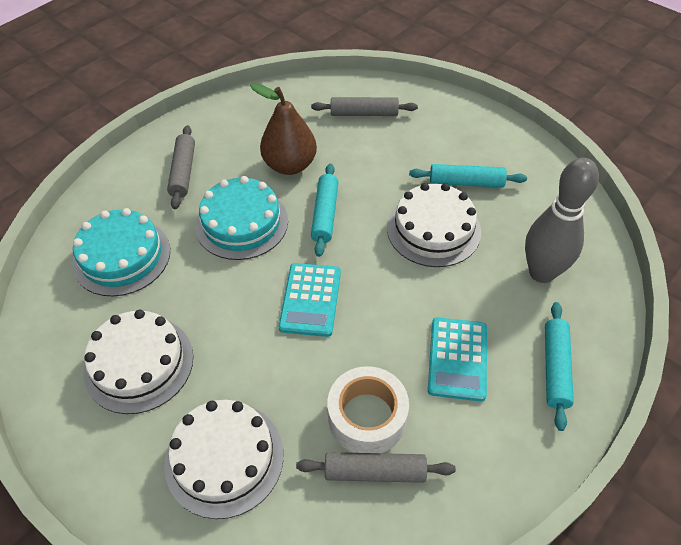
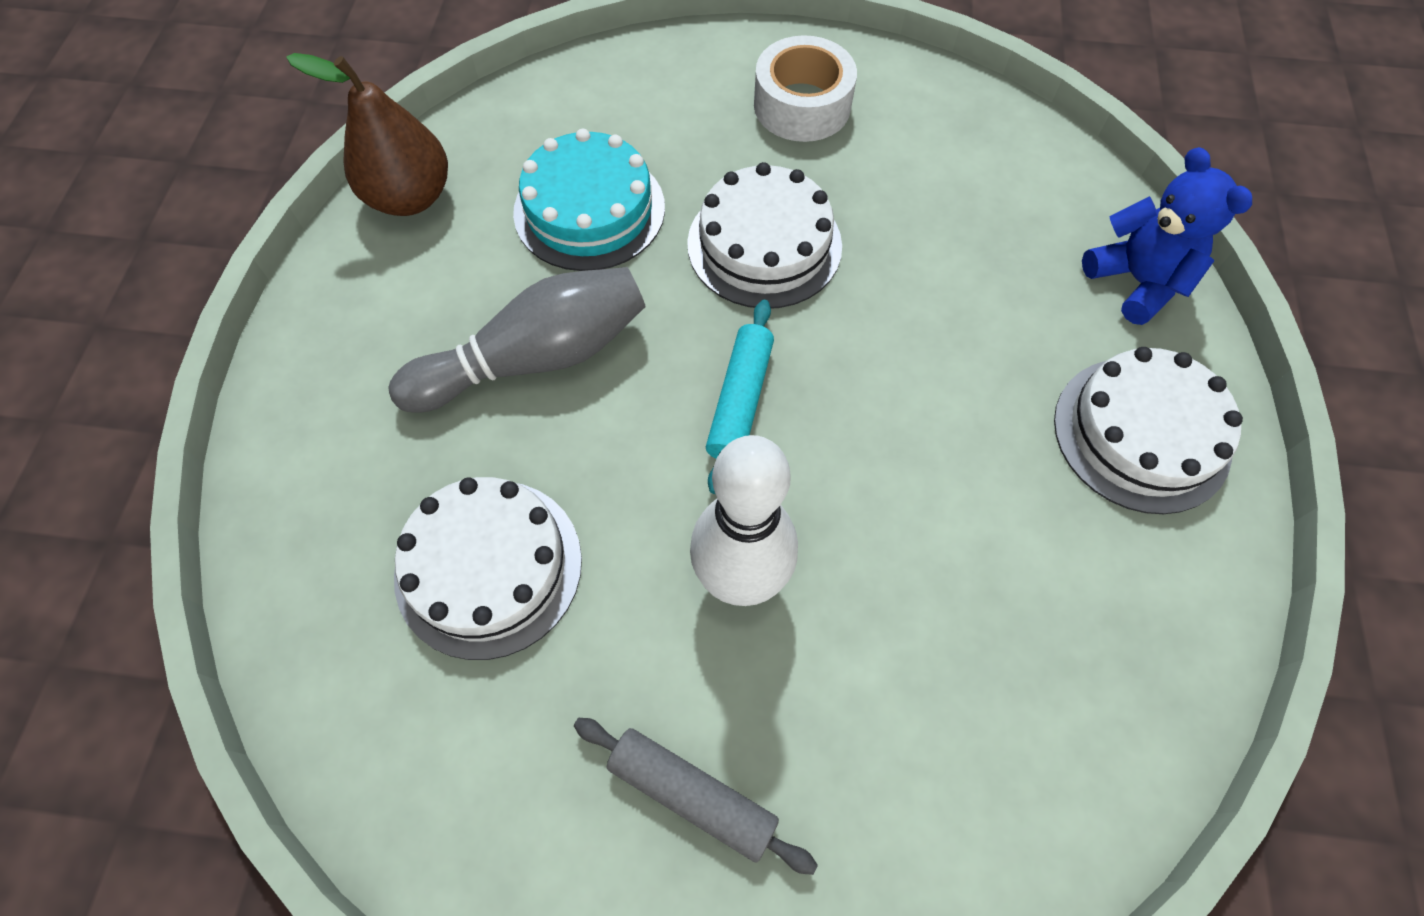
blue teddy bear: none = 0 -> [1082,147,1252,325] = 1
grey rolling pin: [167,125,195,209] [296,452,456,483] [311,97,418,116] = 3 -> [574,718,818,875] = 1
turquoise cake: [72,208,170,297] [195,176,288,260] = 2 -> [513,129,665,271] = 1
turquoise calculator: [279,263,341,337] [428,317,487,402] = 2 -> none = 0
turquoise rolling pin: [311,164,338,257] [409,164,527,188] [545,302,574,431] = 3 -> [706,300,774,494] = 1
white bowling pin: none = 0 -> [690,435,798,606] = 1

